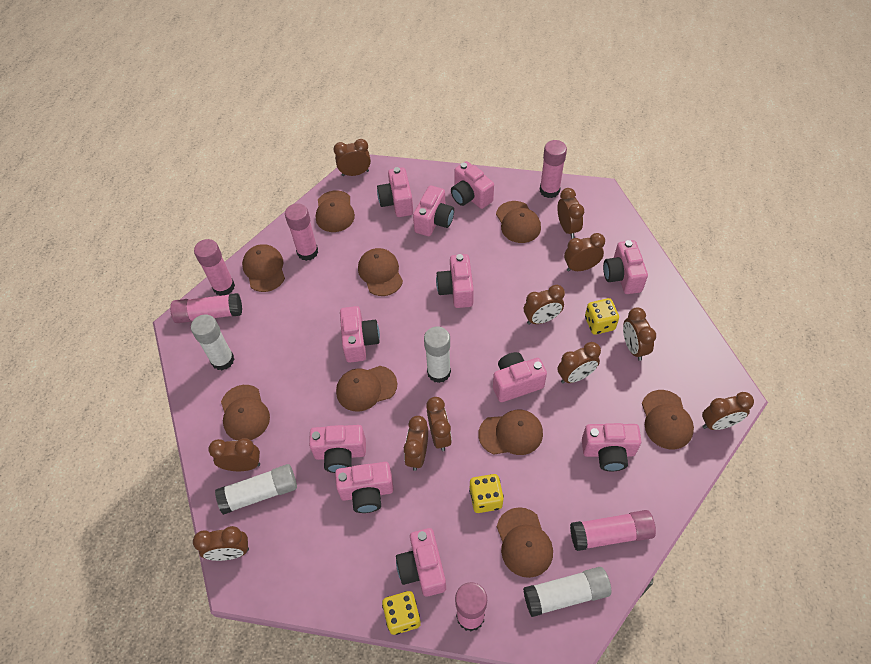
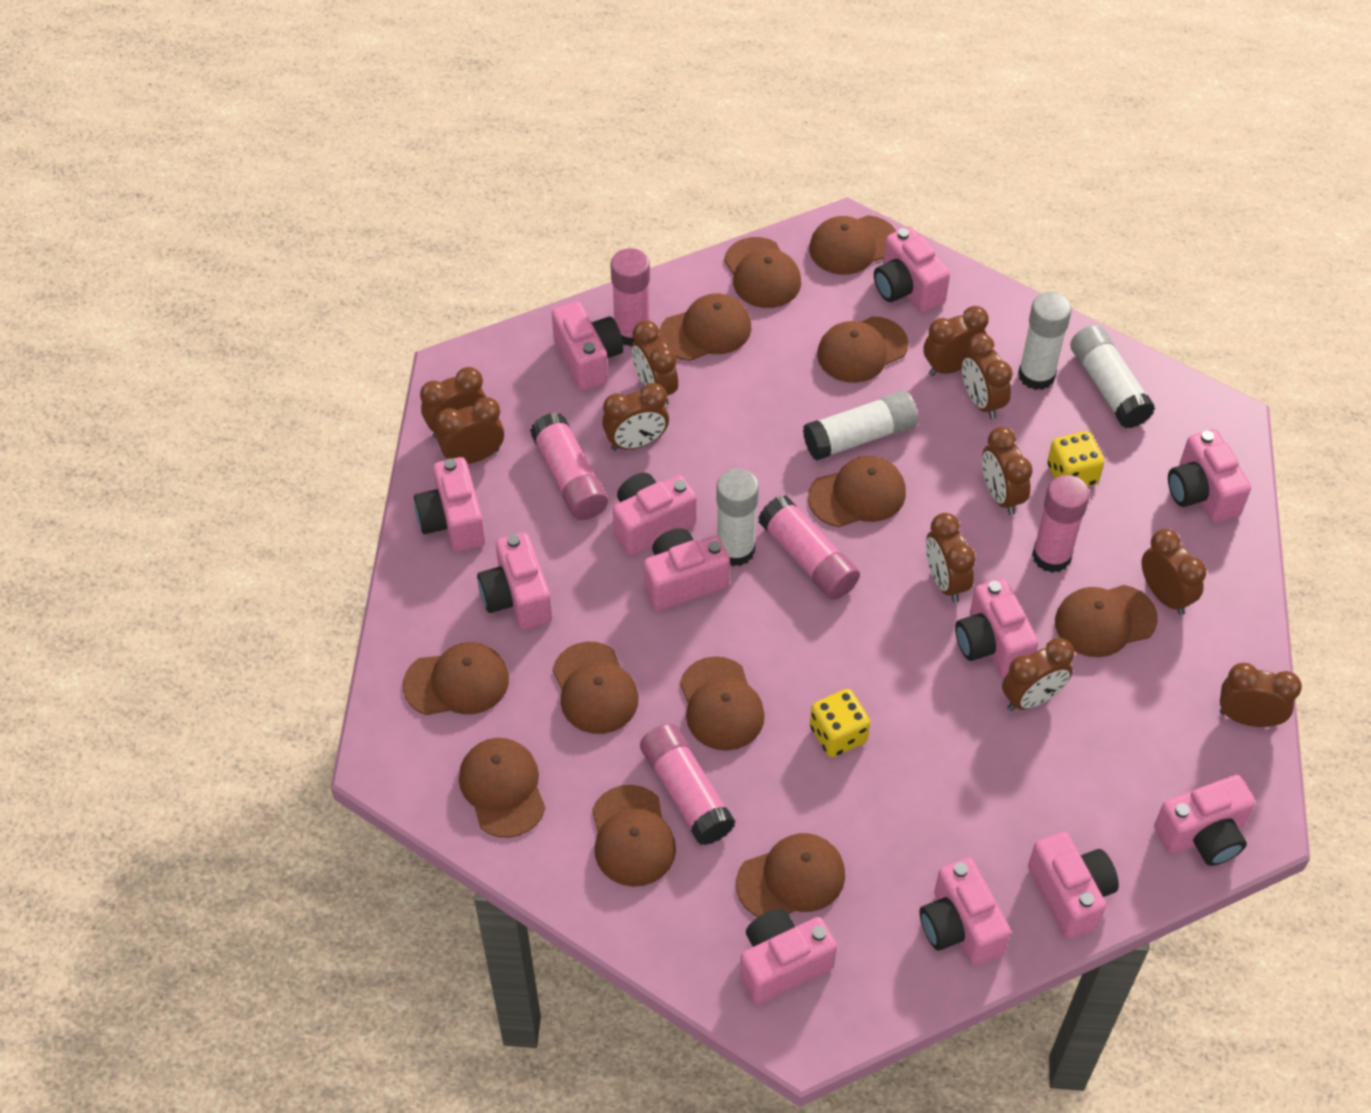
brown cap: [221,385,270,441] [242,244,285,292] [316,191,355,232] [336,366,397,412] [358,248,403,296] [478,410,543,455] [496,201,541,243] [497,507,553,578] [642,390,694,449] = 9 -> [403,642,509,715] [459,738,545,838] [552,642,639,734] [592,785,676,887] [659,293,751,361] [680,656,765,751] [724,237,801,308] [736,833,845,917] [808,456,906,527] [809,215,896,275] [817,316,908,383] [1055,585,1158,657] = 12
pink camera: [309,425,366,473] [335,462,394,513] [340,306,380,363] [377,167,413,217] [396,528,446,597] [413,185,454,236] [436,254,474,308] [451,161,494,209] [493,352,547,402] [582,423,641,471] [603,240,648,294] = 11 -> [414,457,485,552] [477,532,552,630] [552,301,624,391] [613,473,697,556] [644,528,730,611] [740,908,837,1004] [874,226,950,313] [919,858,1011,966] [955,578,1038,677] [1028,832,1119,939] [1154,775,1255,866] [1168,429,1251,523] = 12
pink glue stick: [170,293,242,323] [194,239,235,296] [285,203,318,261] [455,582,487,632] [540,140,567,198] [570,510,656,551] = 6 -> [530,412,608,520] [610,248,650,347] [640,723,736,845] [758,495,860,600] [1032,475,1090,573] = 5
yellow dice: [382,591,421,635] [469,474,504,513] [585,298,619,335] = 3 -> [810,689,870,757] [1047,431,1104,487] = 2

